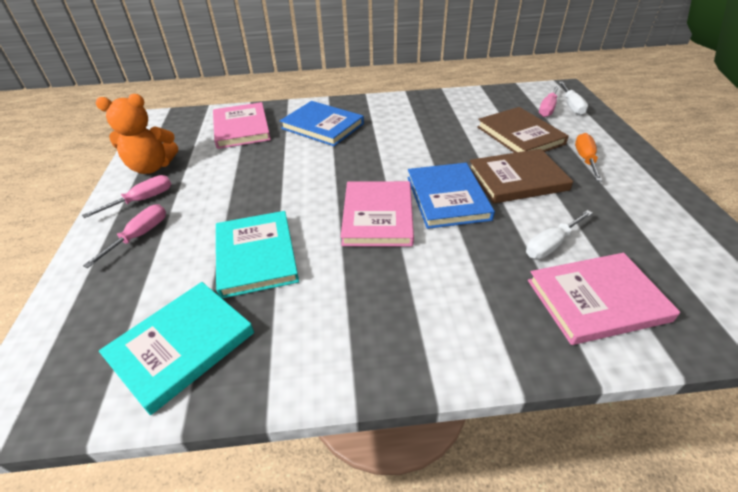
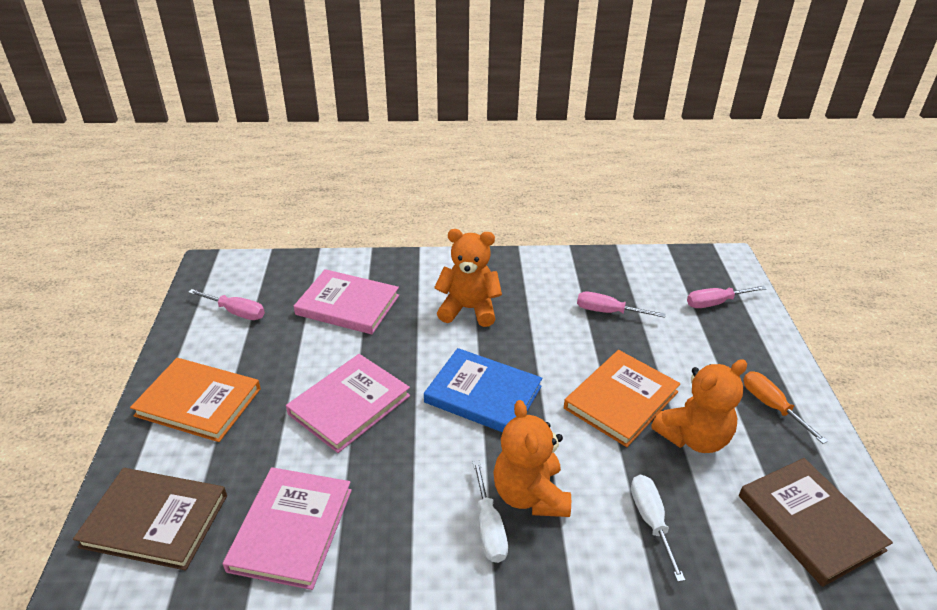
blue book: [280,101,364,146] [407,163,495,229] = 2 -> [424,348,542,432] = 1
orange book: none = 0 -> [130,358,261,442] [564,350,680,447] = 2
orange teddy bear: [96,94,178,174] = 1 -> [434,229,502,327] [493,400,571,517] [651,359,747,453] = 3
turquoise book: [99,282,254,415] [216,211,299,299] = 2 -> none = 0

